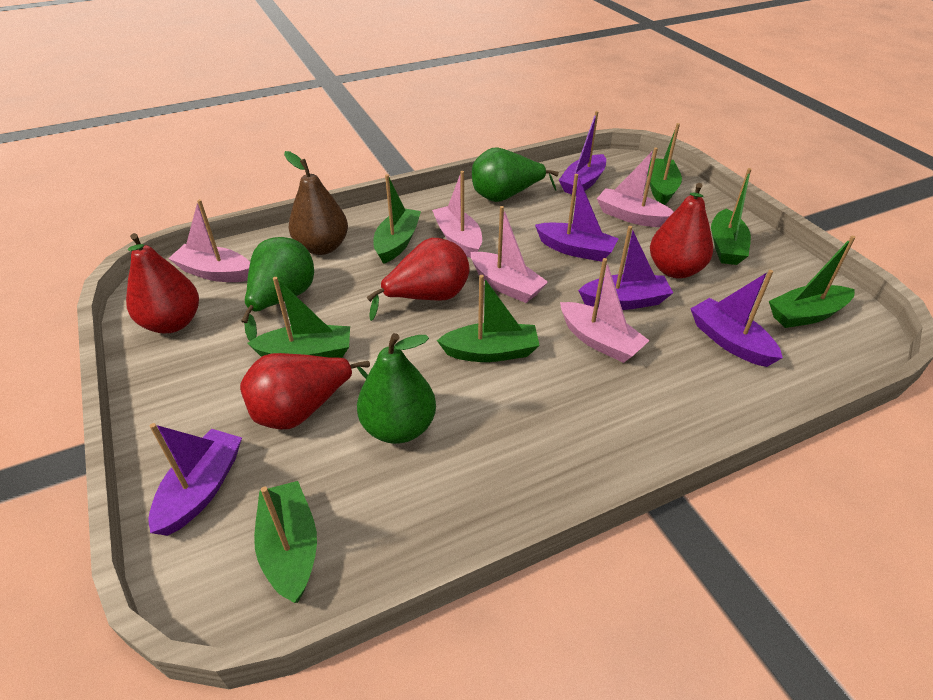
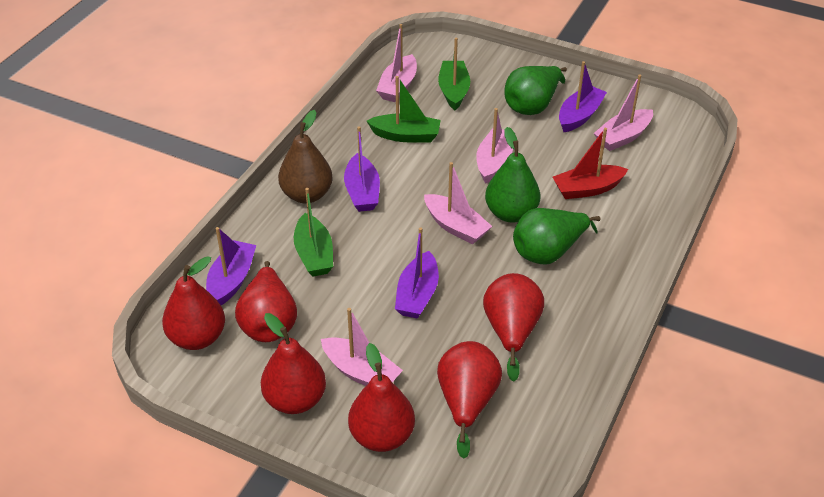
green boat: [247,277,350,358] [254,481,317,603] [373,174,421,264] [437,275,540,362] [647,123,682,205] [711,168,752,265] [769,236,855,328] = 7 -> [294,188,333,277] [367,76,441,143] [438,38,470,110] = 3
purple boat: [148,423,242,536] [535,174,619,262] [559,111,606,195] [578,226,673,310] [690,270,783,367] = 5 -> [206,227,256,305] [344,126,380,212] [395,228,439,319] [559,61,607,133] = 4
red boat: none = 0 -> [553,128,628,199] = 1
red pear: [126,233,199,333] [240,353,370,430] [366,238,470,321] [650,183,713,279] = 4 -> [162,256,225,350] [235,261,297,342] [261,313,326,414] [348,343,415,452] [437,341,502,459] [483,273,544,382] = 6

